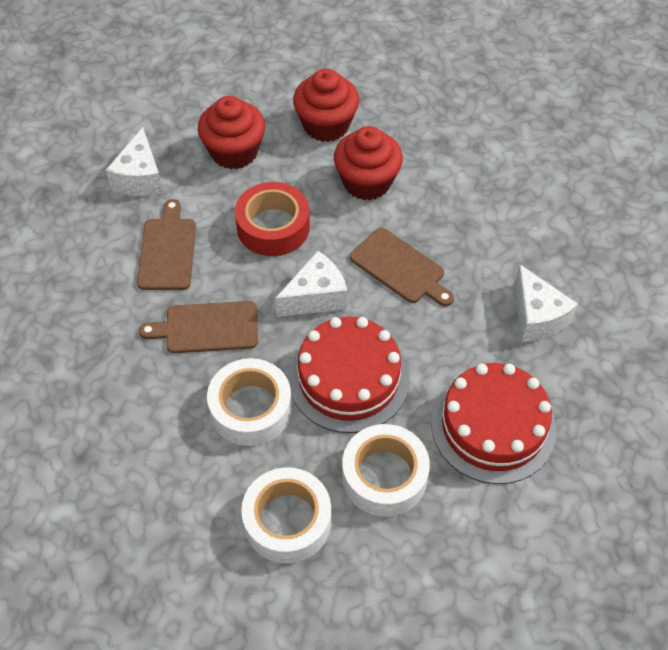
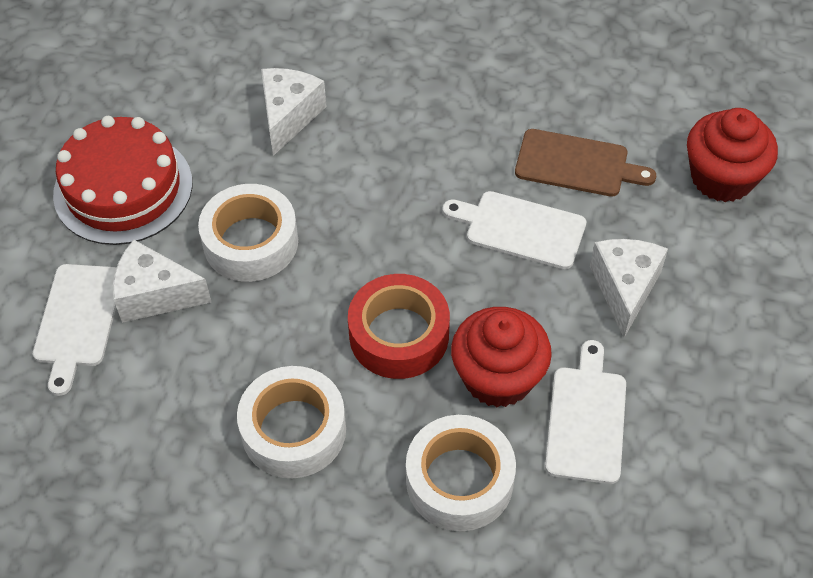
brown cutting board: [137,199,196,290] [139,301,258,353] [350,228,454,306] = 3 -> [515,129,656,197] = 1
red cake: [289,317,409,433] [431,363,556,484] = 2 -> [53,116,192,245] = 1
red cupcake: [198,96,265,169] [293,69,359,142] [334,126,403,200] = 3 -> [451,307,552,407] [687,108,778,202] = 2
white cutting board: none = 0 -> [33,264,117,396] [443,191,586,269] [545,340,626,484] = 3

